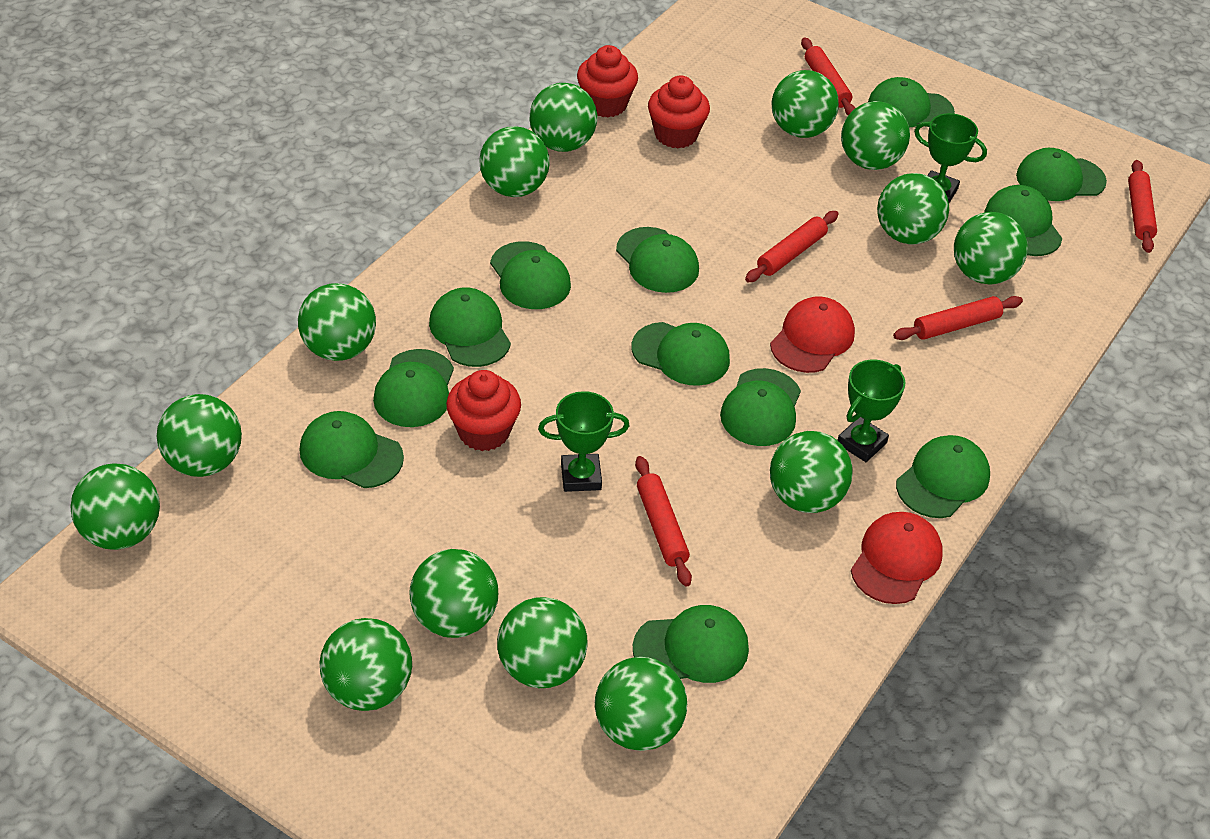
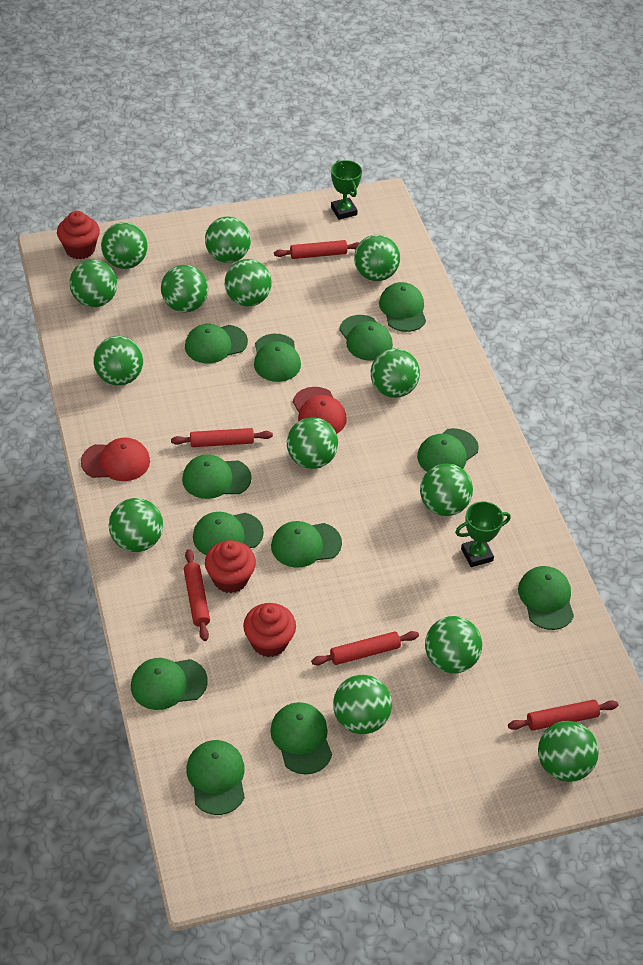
green trophy: [538,391,630,492] [838,359,905,462] [914,113,987,203] = 3 -> [331,160,362,220] [455,502,511,567] = 2

